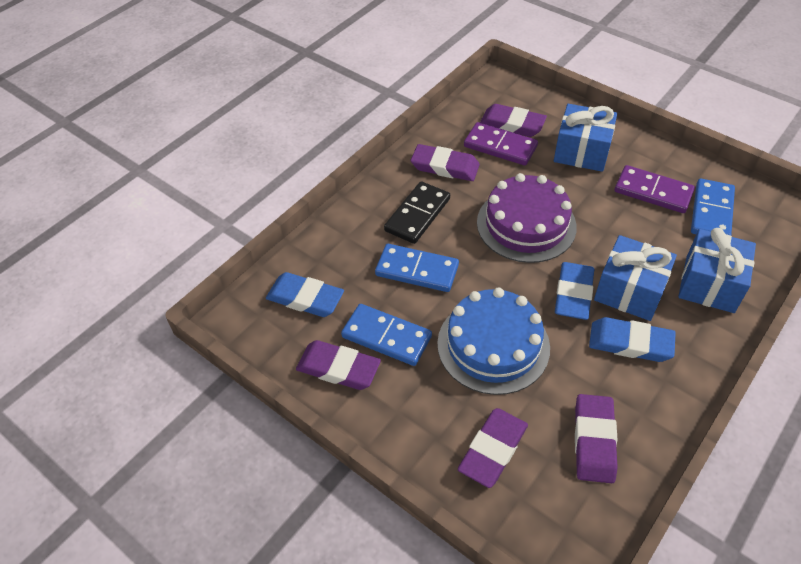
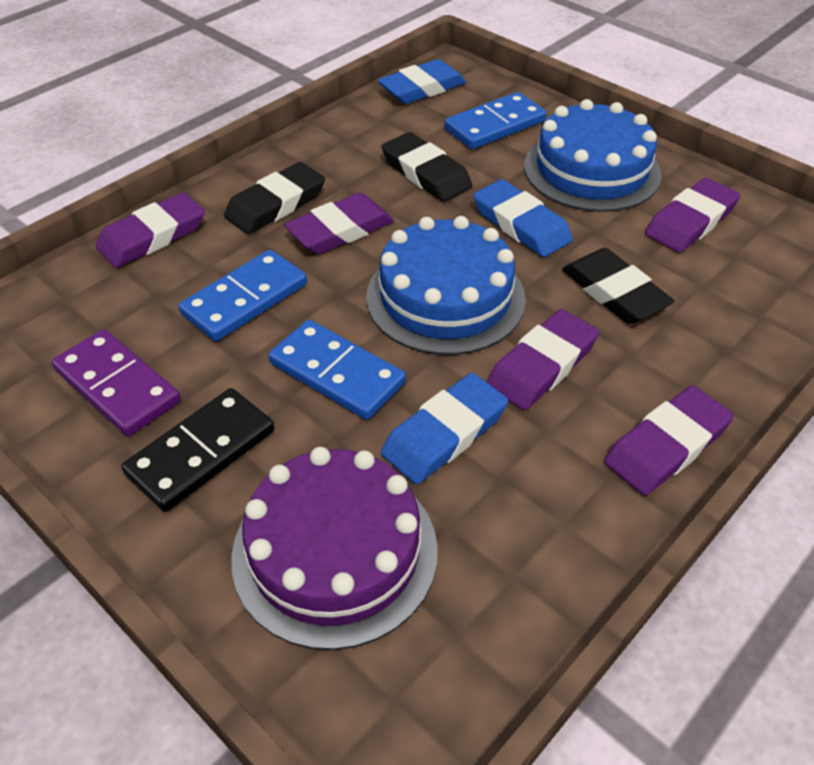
black eraser: none = 0 -> [224,162,325,234] [381,132,472,202] [562,248,675,324] = 3
blue cake: [437,288,550,395] = 1 -> [366,216,526,355] [524,99,662,212] = 2
blue gift: [554,104,617,172] [594,235,677,321] [678,228,756,313] = 3 -> none = 0
purple domino: [464,122,538,165] [615,165,695,213] = 2 -> [52,329,181,436] = 1

